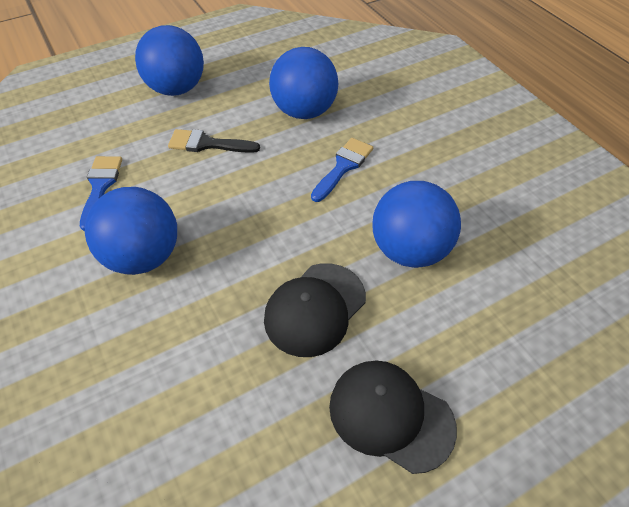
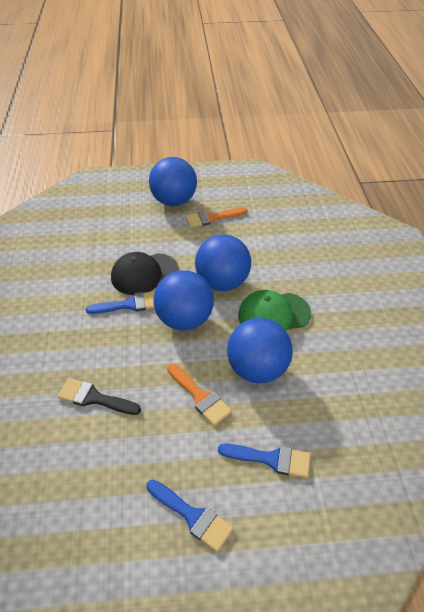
black cap: [264,263,366,357] [329,360,457,474] = 2 -> [111,252,179,295] = 1
blue brush: [80,156,122,231] [311,138,373,202] = 2 -> [86,291,155,314] [146,480,234,552] [218,444,311,478] = 3
green cap: none = 0 -> [238,290,311,331] = 1
orange brush: none = 0 -> [167,364,232,426] [185,208,247,228] = 2

